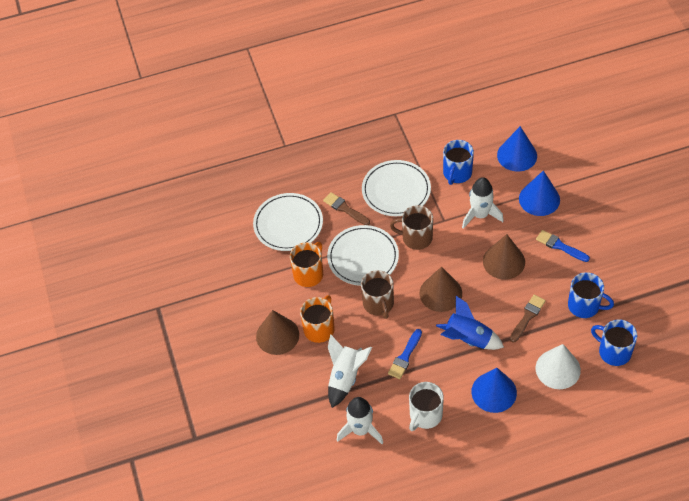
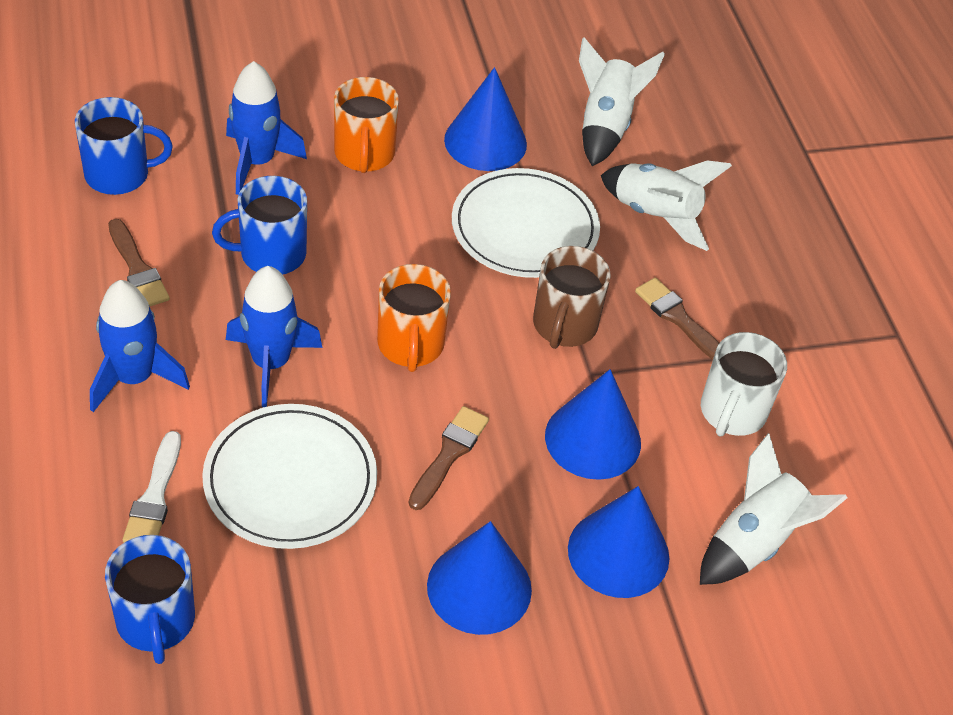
blue brush: [388,329,422,379] [536,230,590,262] = 2 -> none = 0
blue cone: [471,368,517,413] [497,126,537,172] [519,170,560,216] = 3 -> [427,521,532,635] [444,67,527,171] [545,369,641,480] [568,486,669,598] = 4
blue rocket: [436,296,504,350] = 1 -> [90,280,190,412] [226,61,307,195] [226,266,322,407] = 3
brown brush: [323,192,370,225] [510,295,546,343] = 2 -> [108,219,170,307] [408,406,489,510] [635,278,719,360] = 3
brown cone: [256,310,299,355] [420,267,462,312] [483,234,525,280] = 3 -> none = 0
brown mug: [361,270,394,319] [390,205,433,250] = 2 -> [533,246,611,349] = 1
white brush: none = 0 -> [123,431,181,543] = 1
white cone: [536,344,581,389] = 1 -> none = 0
white plate: [253,193,323,251] [327,225,399,286] [362,160,431,216] = 3 -> [202,404,377,549] [452,168,600,278] = 2

